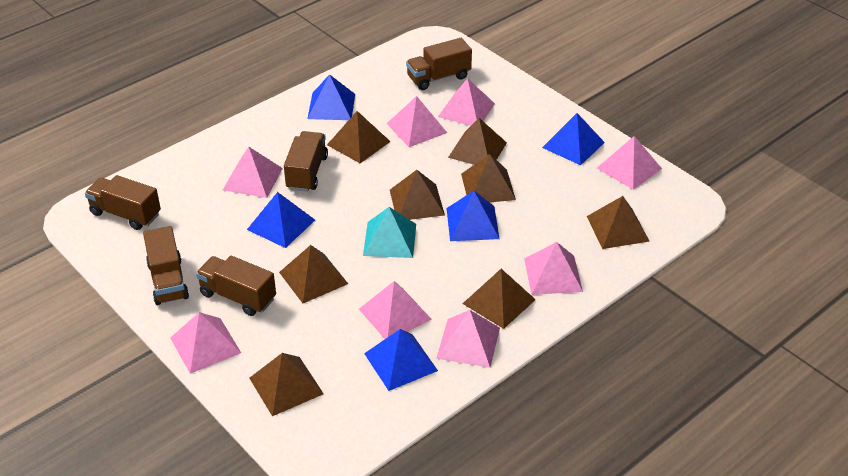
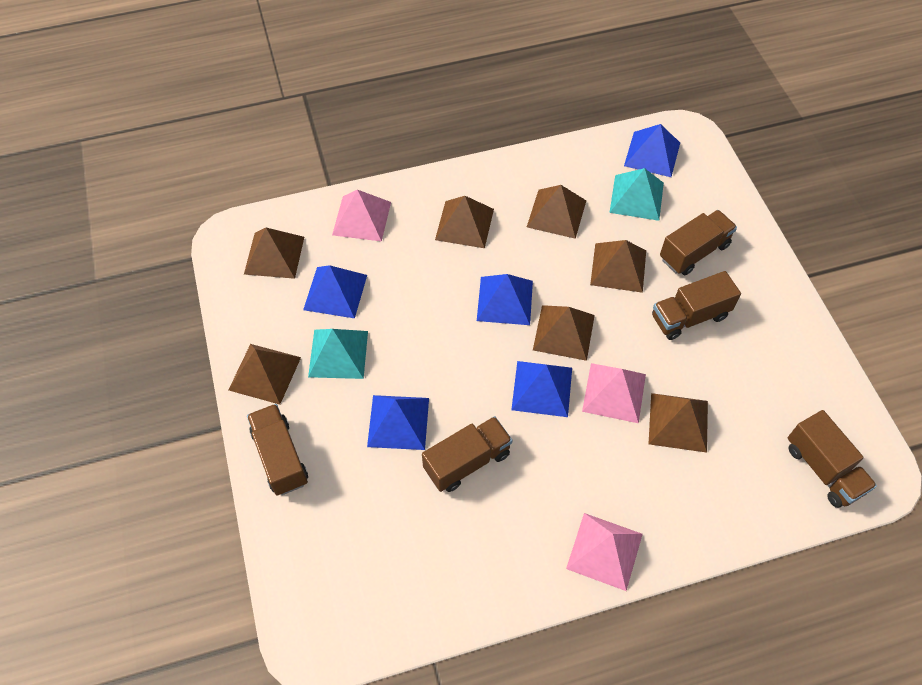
brown pyramid: [249,353,324,416] [279,245,348,303] [327,111,391,163] [390,170,445,220] [448,118,507,165] [461,154,516,203] [463,269,536,329] [587,196,650,249] = 8 -> [229,344,301,405] [244,228,304,279] [435,196,494,248] [527,185,586,239] [533,305,595,361] [590,240,646,293] [649,393,708,453] = 7
pink pyramid: [170,312,241,374] [223,147,283,198] [359,281,431,339] [386,96,447,147] [436,310,500,368] [438,78,495,126] [524,242,583,295] [597,136,662,190] = 8 -> [332,190,391,241] [566,513,643,591] [582,363,646,423] = 3
turquoise pyramid: [363,207,416,258] = 1 -> [308,329,368,379] [609,168,664,221] = 2

